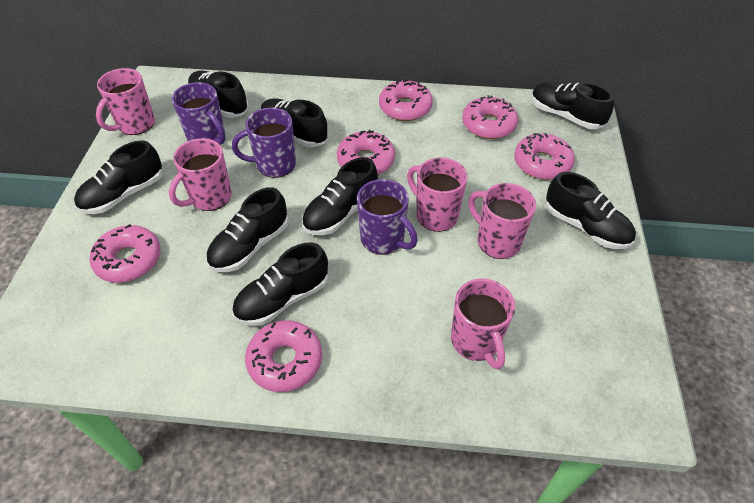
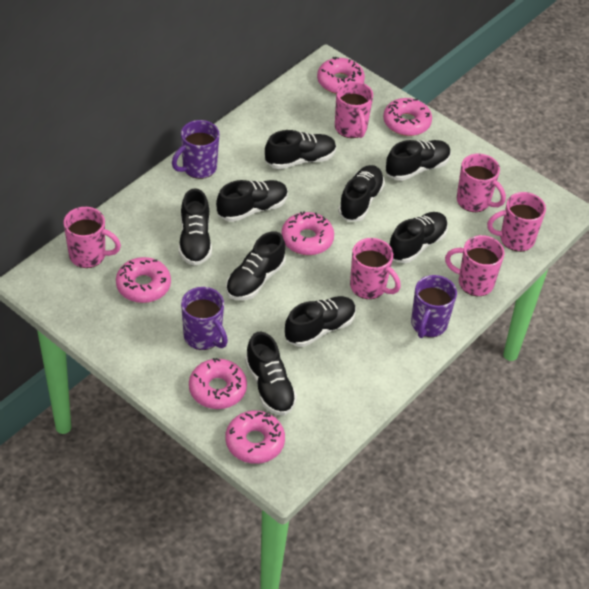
black shoe: [74,140,163,214] [188,71,249,118] [206,187,289,272] [232,242,328,326] [261,98,328,147] [302,157,378,235] [531,82,614,129] [546,172,636,249] = 8 -> [179,188,212,266] [216,180,288,222] [226,231,285,300] [245,332,297,416] [265,130,336,169] [285,296,356,347] [338,165,385,222] [385,140,451,181] [389,212,448,263] = 9
pink mug: [96,68,155,135] [169,138,232,211] [407,158,468,232] [451,279,515,370] [468,183,536,259] = 5 -> [64,207,121,268] [335,81,373,138] [350,238,401,299] [445,235,505,296] [457,154,506,212] [487,192,546,252] = 6

